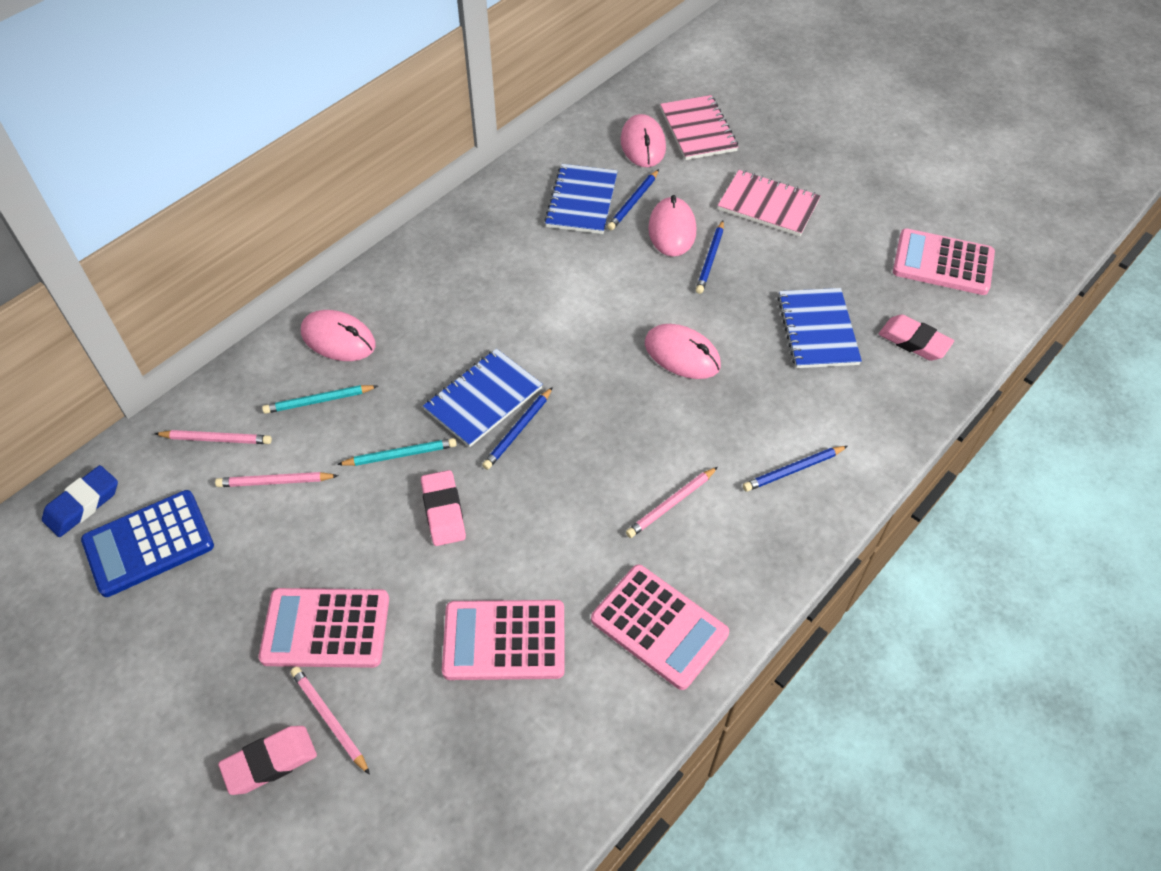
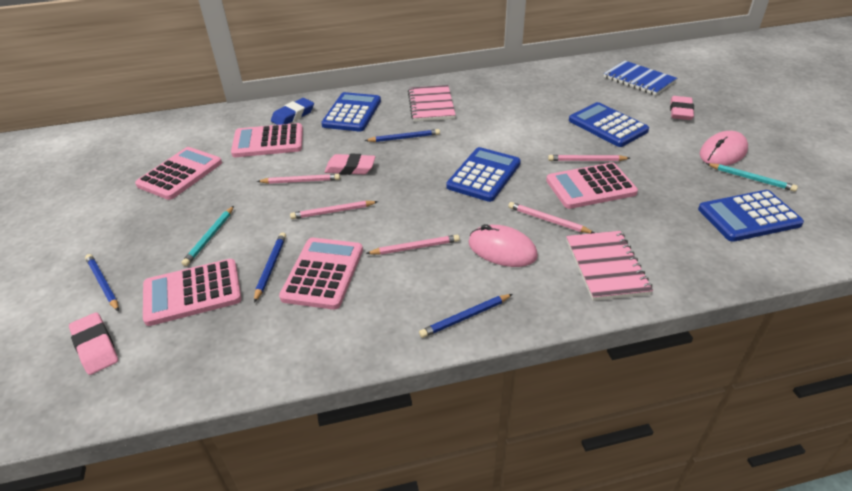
blue calculator: [81,490,214,597] = 1 -> [321,92,381,132] [446,147,521,202] [569,102,649,147] [698,190,804,242] = 4
blue notebook: [423,349,543,447] [544,164,618,234] [778,288,862,368] = 3 -> [604,61,677,95] = 1
pink calculator: [259,588,389,668] [442,600,565,680] [591,565,729,690] [893,228,995,295] = 4 -> [135,147,222,200] [143,259,242,326] [231,123,303,157] [279,238,363,310] [546,163,638,209] = 5
pink mouse: [301,310,375,361] [620,114,666,167] [645,324,721,379] [648,195,696,257] = 4 -> [468,224,538,267] [700,131,748,166] = 2
pink pencil: [154,430,272,444] [215,472,339,487] [291,667,370,775] [626,467,718,538] = 4 -> [257,174,340,184] [290,201,378,219] [366,235,460,255] [508,202,594,233] [548,155,630,161] = 5

